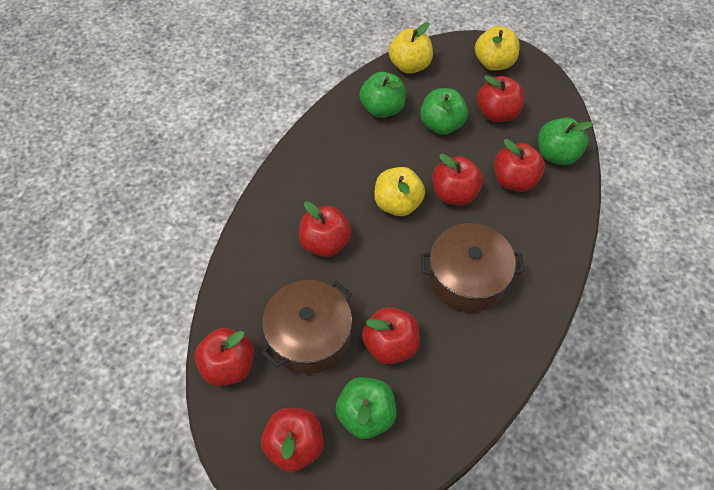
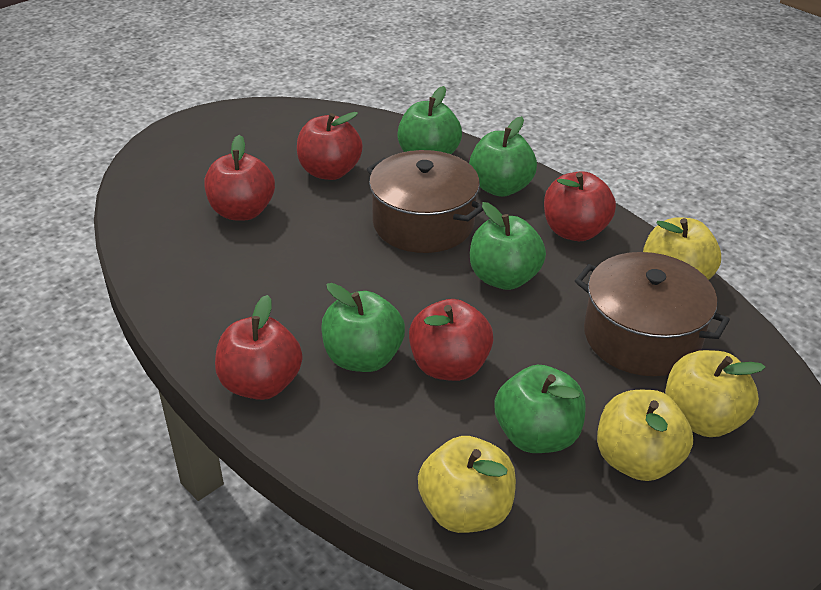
green apple: [335,377,396,439] [359,72,406,118] [420,88,468,135] [538,117,593,165] = 4 -> [321,283,405,372] [397,86,462,154] [469,116,537,197] [470,202,546,290] [494,365,586,453] = 5
red apple: [194,328,254,386] [261,408,324,472] [299,201,352,257] [362,307,419,364] [432,154,483,205] [477,75,524,122] [494,139,545,192] = 7 -> [204,135,275,221] [215,295,302,400] [297,112,363,180] [409,299,493,381] [544,171,616,241] = 5
yellow apple: [374,167,425,216] [389,22,433,74] [475,26,519,71] = 3 -> [418,436,516,533] [597,390,693,481] [643,217,721,280] [665,350,766,437] = 4

